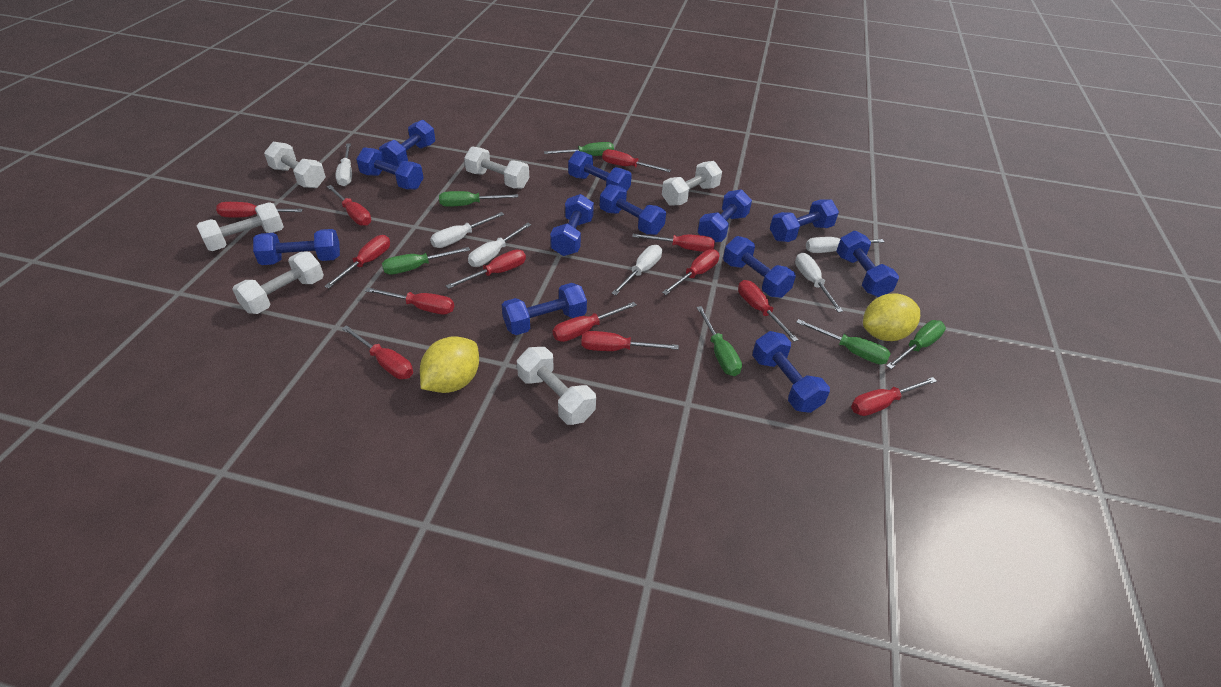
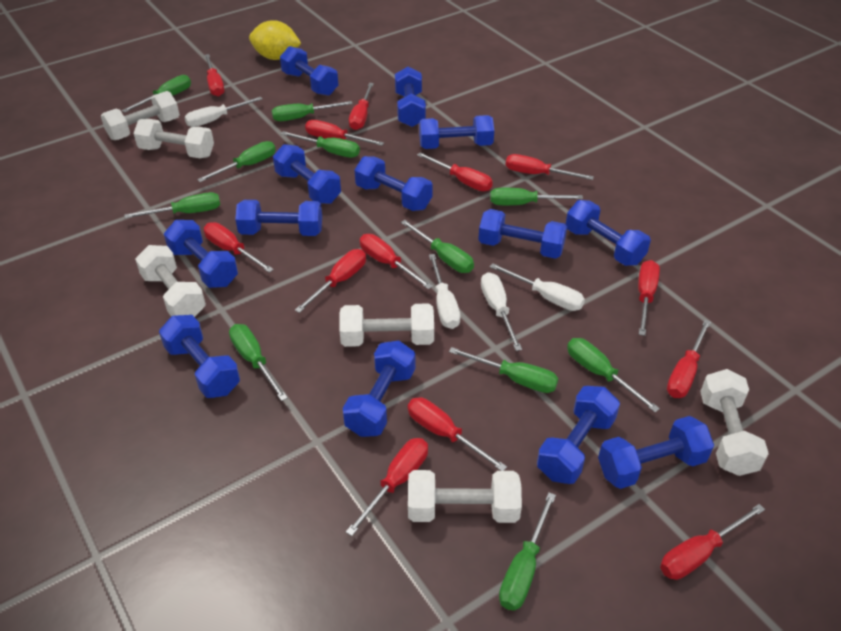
blue dumbbell: [253,229,340,265] [356,147,423,190] [379,120,435,167] [502,283,587,335] [550,194,594,256] [568,151,632,192] [600,184,666,235] [698,189,752,242] [723,236,796,298] [753,331,830,413] [770,199,839,242] [836,231,899,297] = 12 -> [159,315,240,398] [164,220,238,288] [235,200,322,236] [273,144,341,204] [280,46,338,96] [343,341,415,437] [354,156,433,211] [395,67,426,127] [419,115,494,149] [478,209,567,259] [537,386,620,484] [565,200,651,266] [598,416,714,489] = 13
green screwdriver: [382,247,470,275] [439,191,518,207] [544,142,614,156] [696,306,742,376] [796,319,891,364] [886,320,946,369] = 6 -> [122,75,191,113] [124,192,220,219] [197,141,276,182] [229,324,288,401] [272,101,353,121] [281,131,360,158] [401,220,474,273] [449,347,558,393] [490,188,583,205] [499,492,556,611] [567,338,660,412] = 11
white screwdriver: [335,143,352,186] [430,212,504,248] [468,223,531,267] [612,245,662,295] [795,253,843,312] [806,237,884,253] = 6 -> [184,97,263,127] [429,254,460,329] [481,272,522,351] [490,263,585,311] = 4
yellow lemon: [420,336,479,393] [863,294,920,341] = 2 -> [249,20,301,60] = 1

